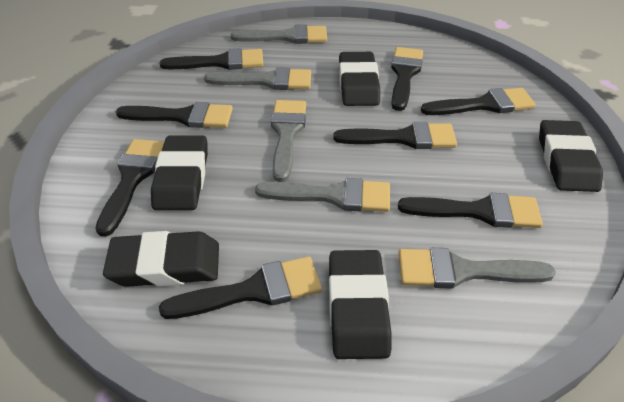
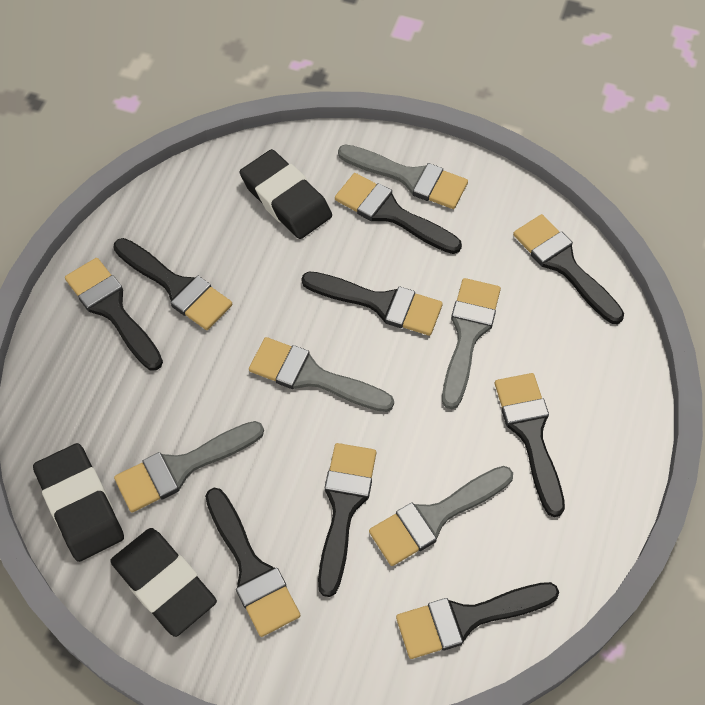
black brush: [95,139,164,237] [116,102,233,128] [159,257,322,319] [160,48,263,70] [333,122,457,149] [391,47,423,111] [398,193,543,228] [421,88,536,115] = 8 -> [65,258,163,371] [113,238,232,330] [205,488,300,637] [301,271,443,336] [318,443,376,597] [335,173,462,254] [396,582,559,659] [495,373,565,517] [513,214,624,324] = 9
black eraser: [103,231,219,287] [151,136,208,210] [329,250,392,359] [339,52,380,106] [539,120,603,192] = 5 -> [33,443,124,562] [110,528,217,637] [240,149,332,239] = 3

